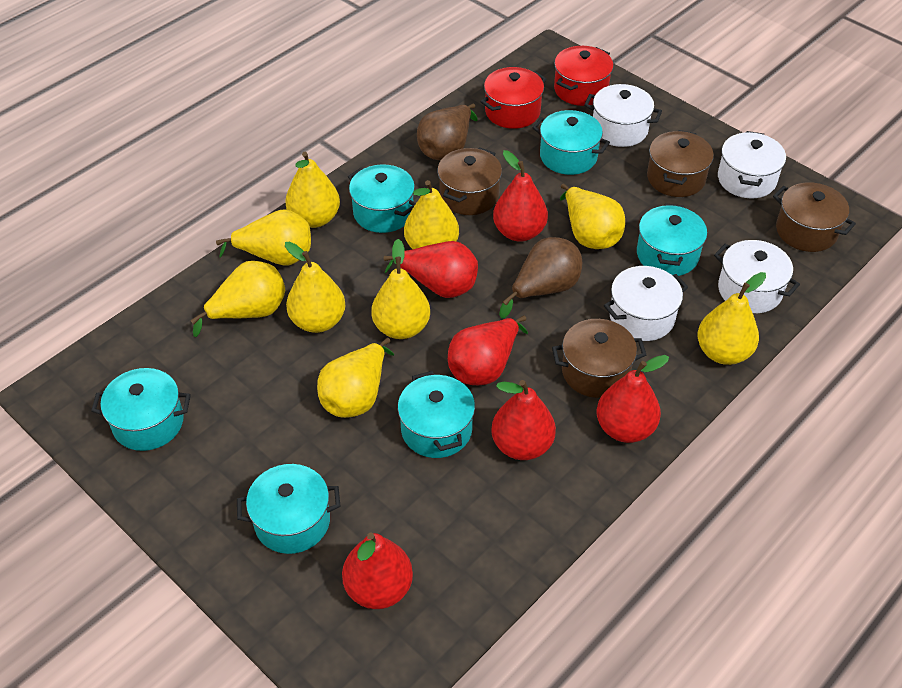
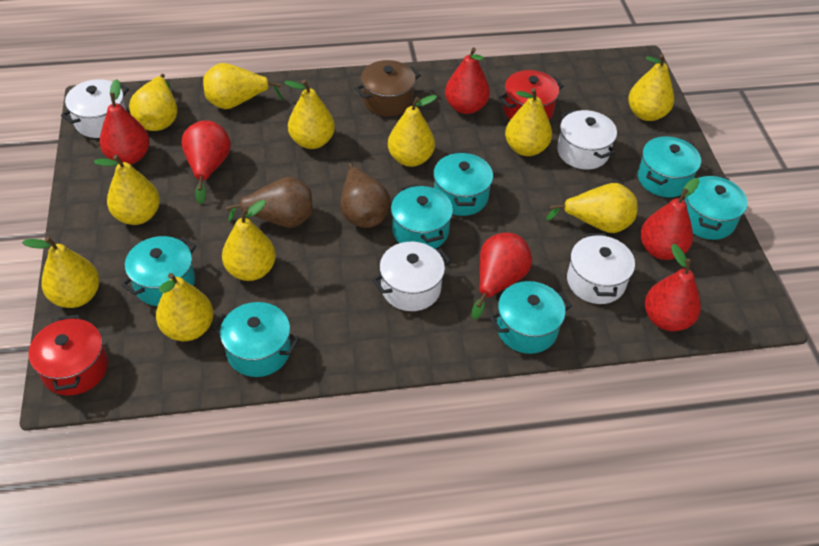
brown pot: [437,147,502,215] [552,319,646,398] [647,130,714,197] [773,182,856,252] = 4 -> [355,60,421,116] = 1
turquoise pot: [91,368,191,451] [237,464,340,554] [348,164,415,233] [398,371,475,458] [532,110,610,175] [637,203,707,276] = 6 -> [121,236,196,306] [212,302,299,377] [391,184,453,249] [433,152,493,216] [489,281,572,354] [638,136,701,197] [684,174,747,240] = 7
yellow pear: [190,261,285,337] [216,209,311,265] [285,152,340,228] [285,241,345,333] [317,338,394,418] [371,239,430,339] [404,180,459,249] [560,184,625,249] [697,272,766,365] = 9 -> [22,237,100,308] [94,155,160,225] [129,74,177,131] [156,273,214,341] [203,63,283,109] [222,200,276,281] [284,80,335,149] [388,95,437,167] [505,88,552,156] [546,183,638,233] [628,54,674,121] = 11

